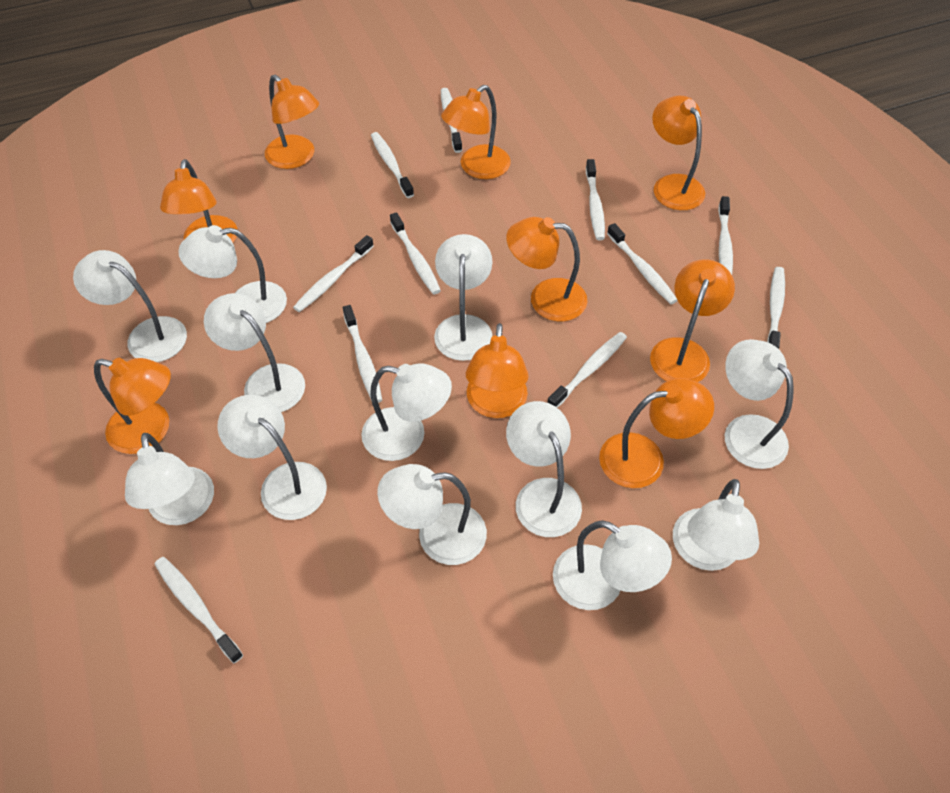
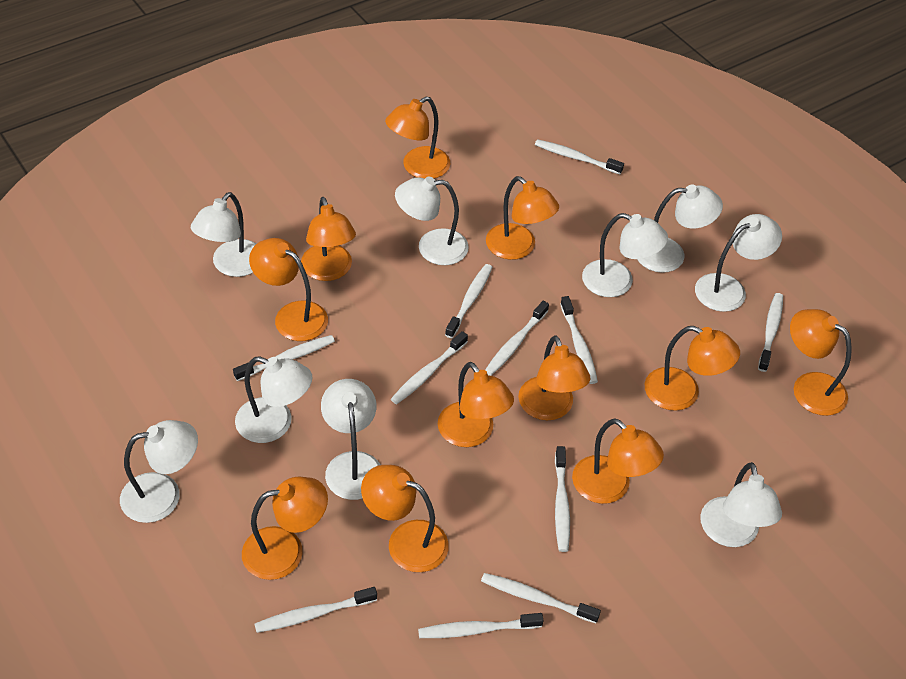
orange lamp: [94,358,171,454] [160,159,237,243] [265,75,319,169] [441,85,511,179] [466,323,529,418] [506,217,587,321] [599,378,714,488] [650,259,735,382] [652,96,705,210] = 9 -> [242,476,328,580] [249,238,328,341] [301,197,356,281] [361,465,449,572] [385,97,450,178] [438,362,514,447] [486,176,559,260] [518,335,590,420] [572,418,664,504] [645,326,740,411] [790,309,852,416] = 11
white lamp: [73,250,187,362] [125,433,214,525] [178,225,287,323] [204,293,305,412] [217,395,327,520] [361,363,452,461] [377,464,487,565] [434,234,493,361] [506,401,582,537] [553,520,672,610] [673,479,759,571] [725,339,794,469] = 12 -> [120,420,198,523] [191,192,256,277] [235,356,312,443] [321,379,380,500] [395,176,469,265] [582,213,668,297] [637,184,723,273] [695,214,782,312] [700,462,782,547] = 9

